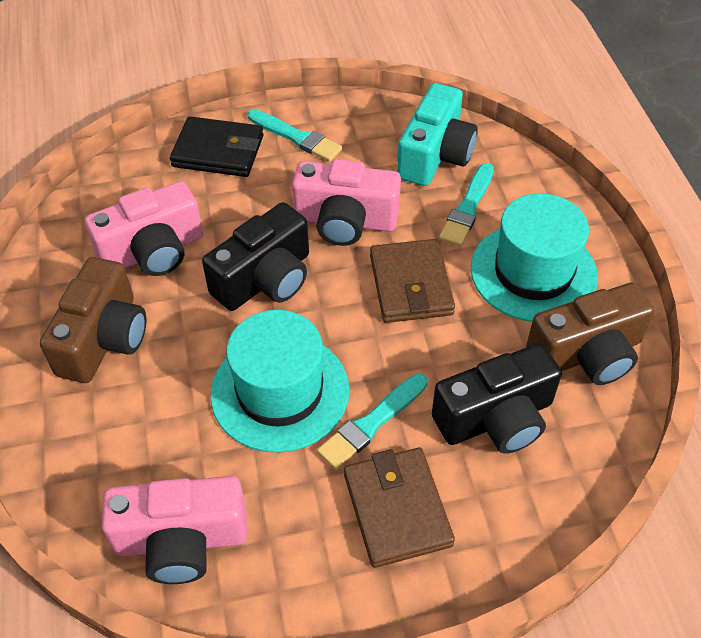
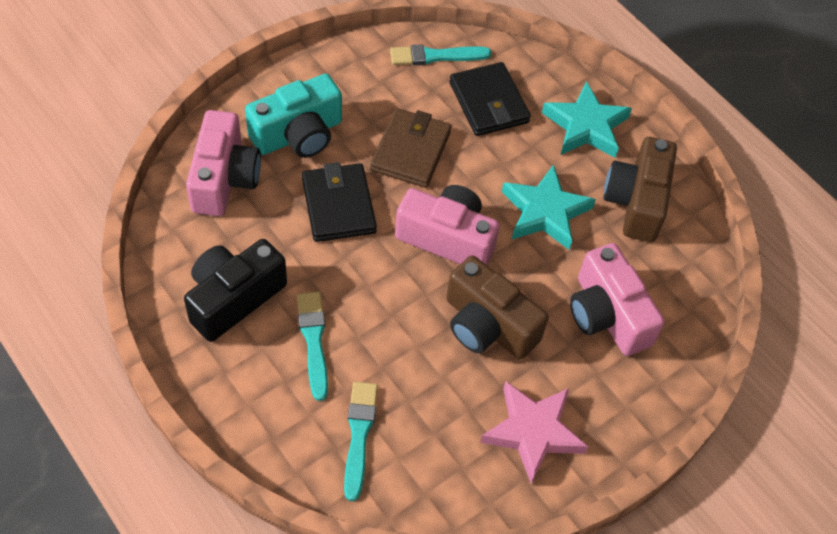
black camera: [202,202,309,311] [432,343,562,454] = 2 -> [184,239,287,342] = 1
black wallet: [170,116,263,177] = 1 -> [302,162,377,242] [449,62,531,136] = 2
brown wallet: [344,448,455,568] [370,239,455,323] = 2 -> [370,108,451,188] = 1
pink star: none = 0 -> [480,381,588,484] = 1
turquoise hat: [210,310,349,453] [471,193,598,322] = 2 -> none = 0
turquoise star: none = 0 -> [502,164,596,250] [542,81,632,158] = 2

